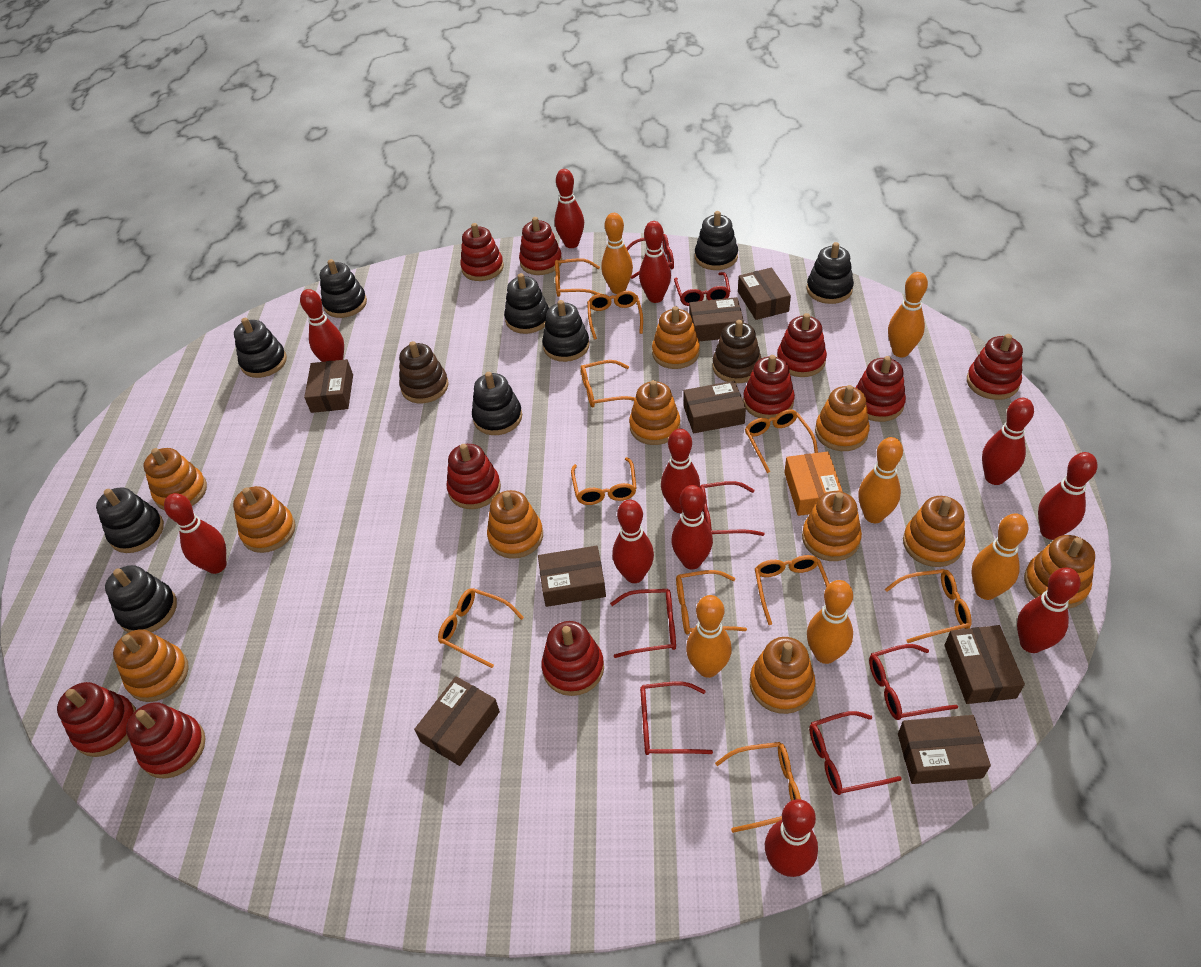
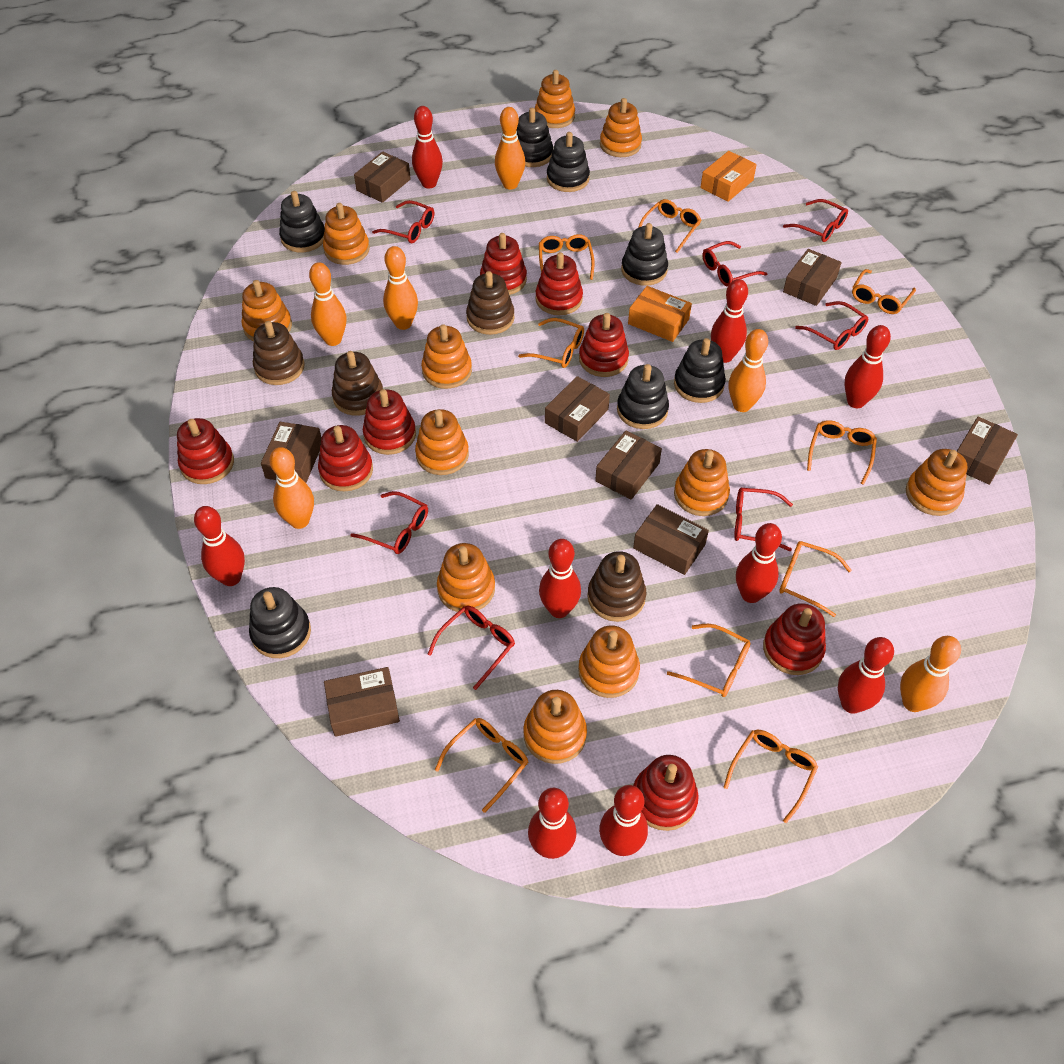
black stacking toy: [96,488,164,553] [105,565,177,633] [234,318,287,378] [320,259,367,318] [472,372,522,435] [504,273,549,334] [542,300,590,362] [695,211,738,270] [806,242,854,304] = 9 -> [249,587,311,658] [279,191,325,253] [516,108,553,167] [547,132,590,192] [617,364,669,429] [621,223,668,286] [674,338,726,403] = 7
brown stacking toy: [399,341,449,403] [713,320,762,383] = 2 -> [253,321,305,385] [332,351,383,416] [466,271,515,335] [587,551,646,622] = 4
orange box: [784,452,843,516] = 1 -> [628,286,692,342] [700,151,757,202] = 2
orange glasses: [438,588,524,668] [555,258,601,297] [571,457,637,505] [581,360,635,408] [587,291,643,340] [676,570,747,635] [715,742,801,833] [745,410,818,473] [755,555,829,625] [885,569,972,643] = 10 -> [435,718,528,813] [518,318,584,368] [539,234,594,280] [638,199,701,253] [667,624,751,697] [723,730,818,823] [779,541,852,617] [807,420,877,485] [852,269,916,314] = 9
red bowling pin: [164,493,226,574] [300,289,344,362] [555,169,584,248] [612,499,654,583] [639,221,671,303] [661,429,700,513] [671,485,713,569] [765,799,818,877] [982,398,1034,485] [1017,568,1081,653] [1038,452,1097,540] = 11 -> [194,506,245,586] [412,106,443,189] [528,788,576,859] [539,539,581,618] [599,785,648,856] [711,279,748,363] [736,523,782,603] [838,637,894,714] [844,325,891,408] = 9
red stacking toy: [57,682,136,757] [126,702,206,779] [447,444,501,509] [460,223,504,281] [519,217,562,275] [541,621,604,696] [743,355,795,419] [777,313,827,377] [855,356,906,422] [967,334,1023,400] = 10 -> [177,418,234,484] [318,425,373,491] [363,389,416,455] [480,233,527,295] [535,252,583,315] [579,313,629,377] [633,755,699,831] [763,603,826,675] = 8

